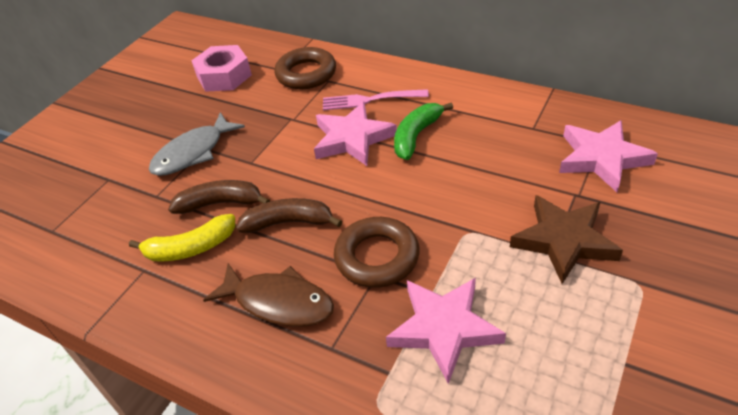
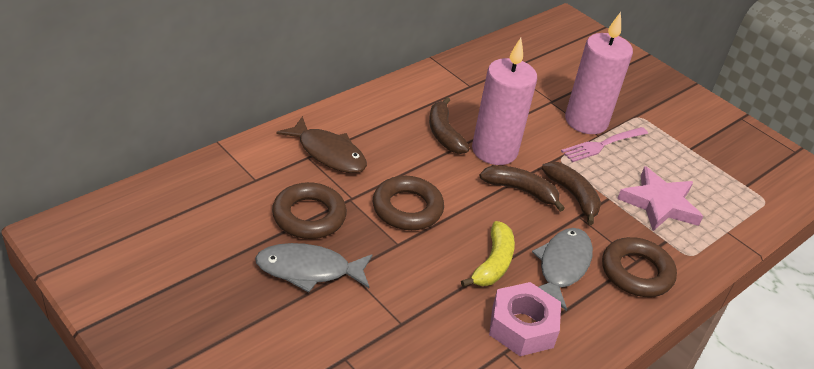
brown banana: [168,180,270,214] [236,198,343,233] = 2 -> [429,97,470,154] [479,165,565,212] [541,162,601,225] = 3
brown ring: [274,47,336,89] [334,217,419,288] = 2 -> [272,182,347,239] [373,176,444,230] [602,237,677,297] = 3
brown star: [510,195,623,284] = 1 -> none = 0
green banana: [394,103,453,160] = 1 -> none = 0
grey fish: [149,112,245,176] = 1 -> [255,243,373,293] [532,228,593,311] = 2
pink candle: none = 0 -> [472,38,537,165] [565,12,633,134] = 2
pink star: [314,102,397,166] [386,278,506,384] [559,120,658,192] = 3 -> [617,166,703,231] = 1

